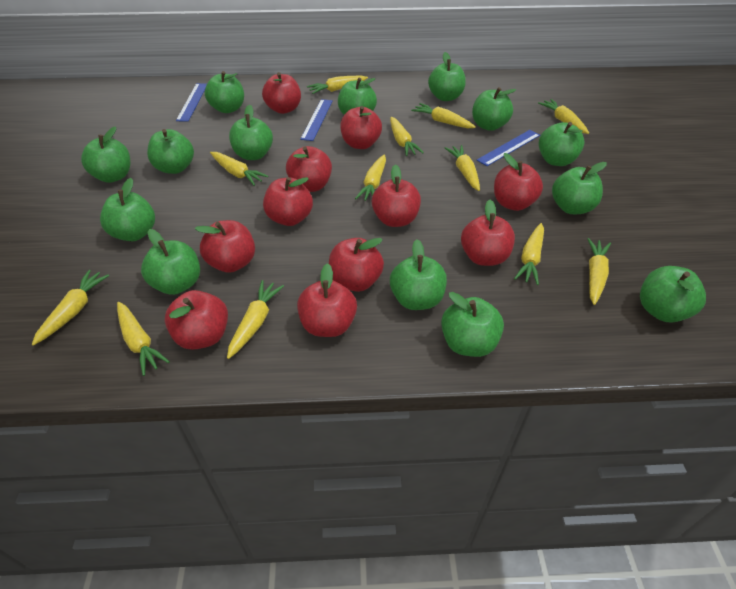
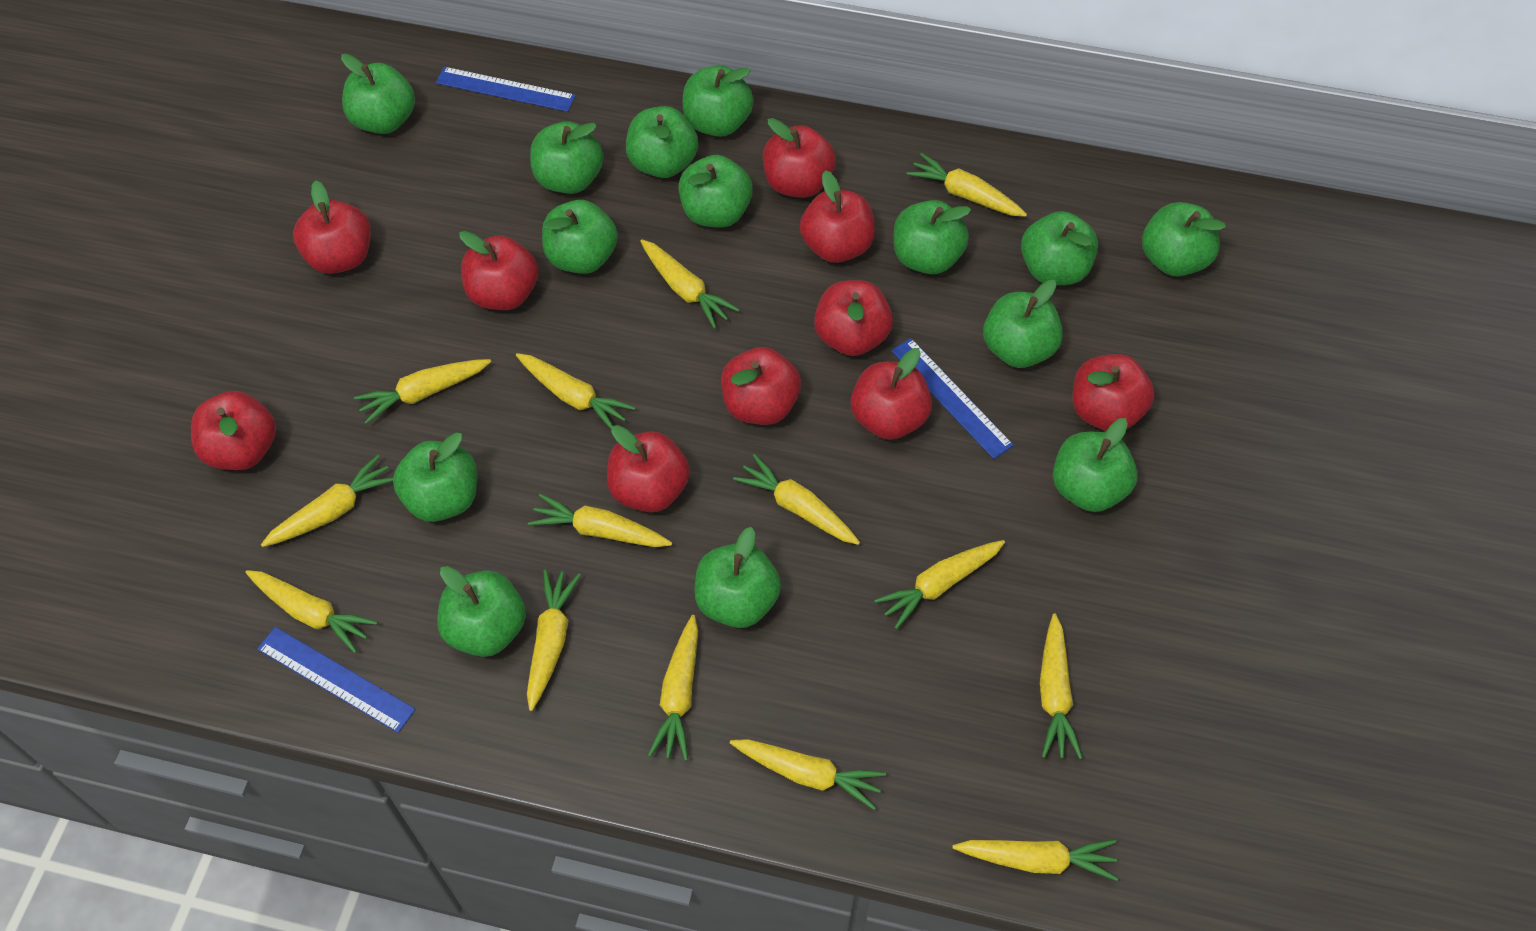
red apple: [165,290,228,350] [195,220,255,273] [262,72,301,114] [263,177,313,226] [286,146,332,192] [297,263,357,337] [329,238,384,292] [340,106,382,149] [372,165,421,227] [461,200,515,266] [494,153,543,211] = 11 -> [191,391,276,470] [293,180,371,274] [459,231,539,310] [607,425,690,513] [721,347,801,425] [763,118,836,198] [800,170,875,263] [814,280,893,356] [851,348,932,440] [1073,354,1155,431] = 10
yellow carrot: [32,270,110,346] [117,302,170,376] [210,152,269,186] [227,280,284,359] [307,76,368,94] [355,155,386,201] [390,117,424,156] [411,103,476,128] [445,145,480,191] [514,223,544,285] [538,99,589,134] [588,238,611,305] = 12 -> [245,570,377,653] [261,455,393,547] [354,359,491,424] [516,353,635,429] [527,569,581,711] [528,494,672,547] [640,239,740,329] [648,615,698,761] [730,739,886,810] [733,454,860,545] [874,540,1005,629] [906,153,1027,217] [953,839,1118,881] [1040,613,1083,759] = 14

